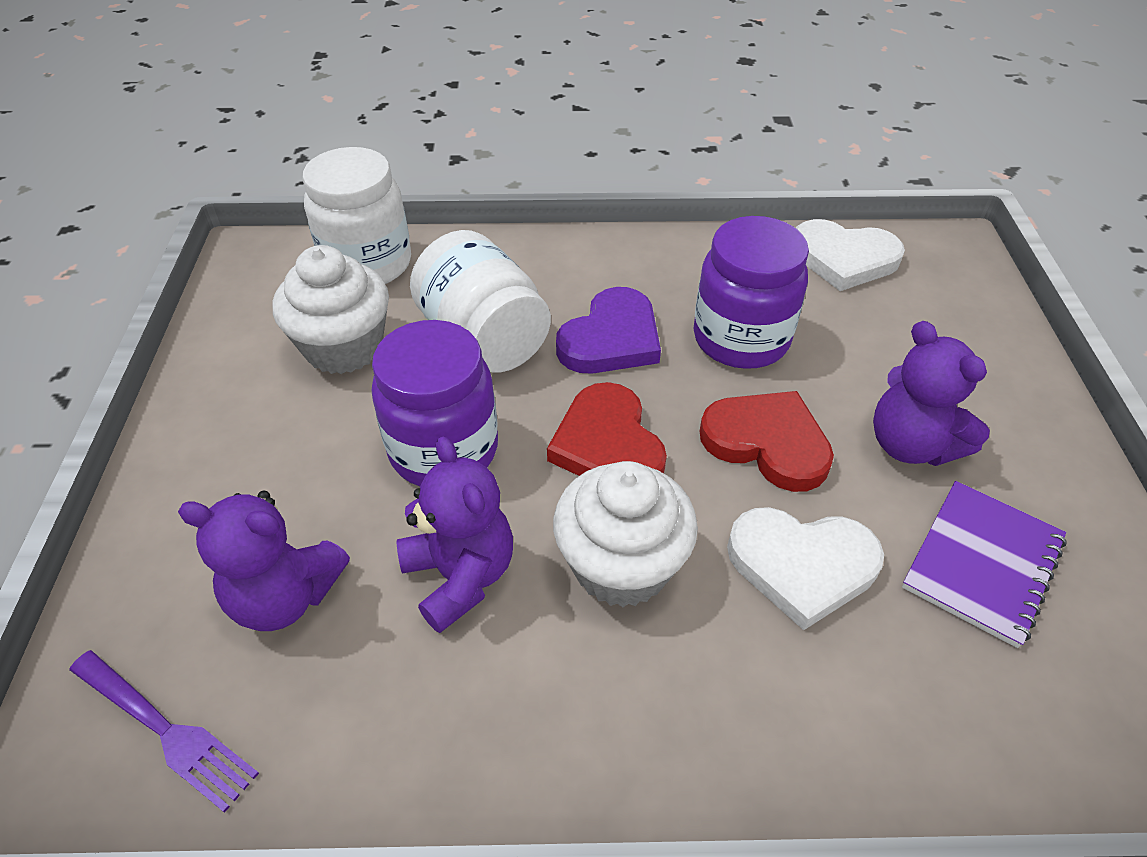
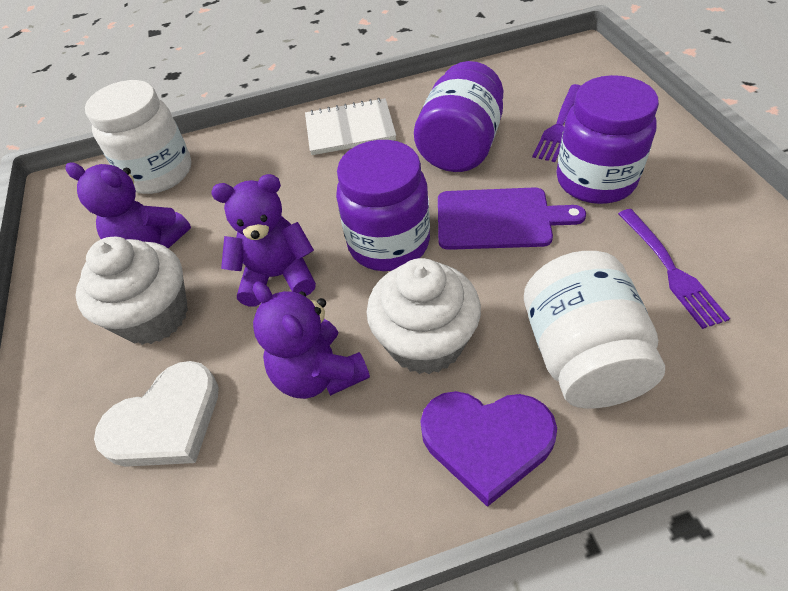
purple cutting board: none = 0 -> [438,187,586,250] = 1
purple fork: [69,650,259,813] = 1 -> [532,84,581,162] [618,209,730,329] = 2
purple jar: [372,320,498,486] [694,216,809,369] = 2 -> [336,140,430,271] [414,61,503,172] [556,75,659,204] = 3
purple notebook: [902,481,1067,648] = 1 -> none = 0
red heart: [547,382,667,476] [700,391,834,492] = 2 -> none = 0
white heart: [727,507,884,630] [796,219,905,291] = 2 -> [94,361,219,467] = 1
white notebook: none = 0 -> [305,98,396,155] = 1

